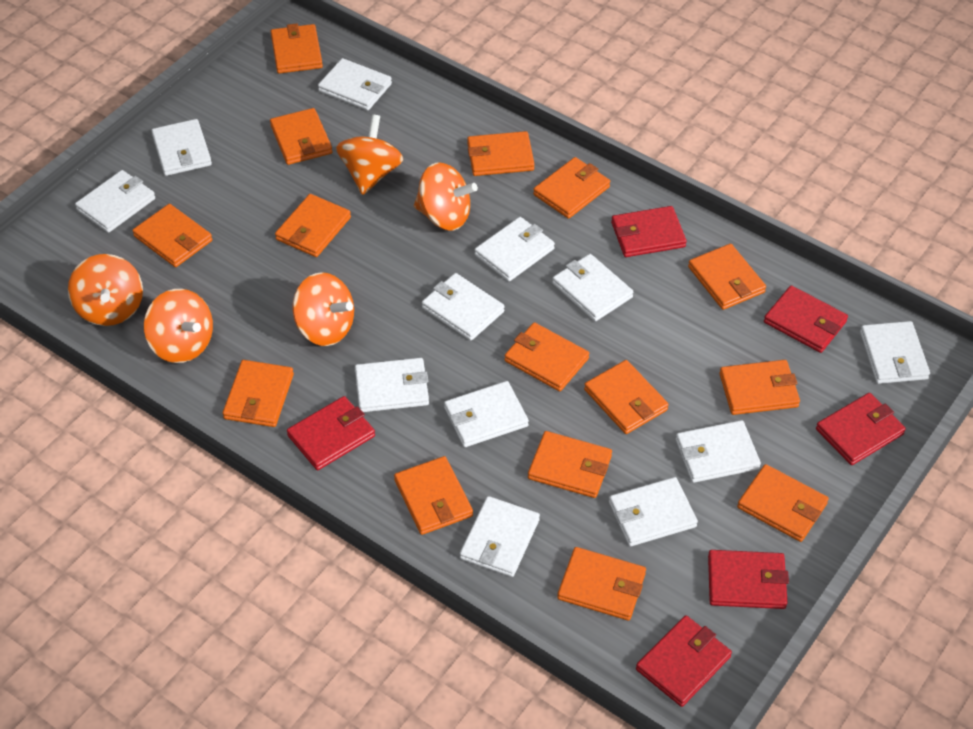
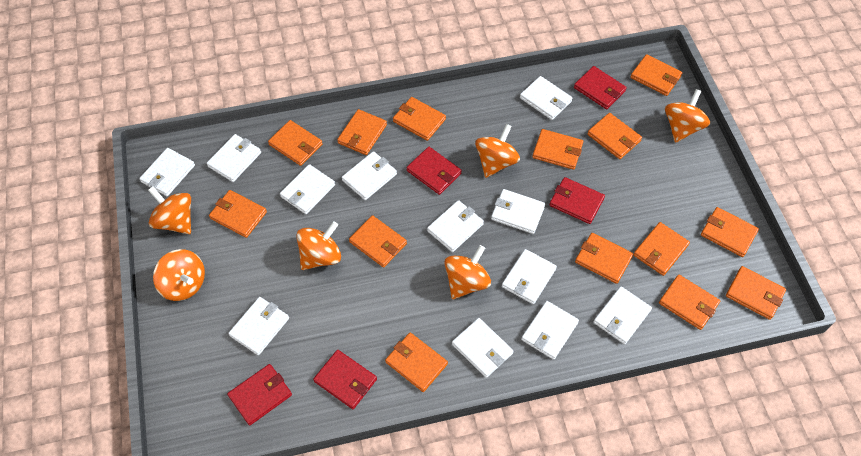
orange spinning top: [68,254,143,326] [144,289,213,363] [293,272,354,346] [336,114,403,195] [414,163,478,230] = 5 -> [148,186,191,234] [153,249,205,301] [296,221,341,270] [444,245,491,299] [475,124,520,178] [665,89,710,143] = 6
orange wallet: [132,204,212,267] [223,360,294,427] [270,23,323,74] [270,108,332,165] [275,194,351,257] [394,456,473,535] [467,131,534,176] [504,322,589,391] [528,431,612,498] [533,157,610,219] [557,547,646,620] [584,360,669,434] [688,244,766,310] [719,360,800,415] [737,464,829,542] = 15 -> [209,190,267,238] [268,120,323,166] [337,109,387,155] [349,215,407,268] [385,333,448,392] [393,97,446,141] [532,129,583,170] [575,233,633,284] [587,113,642,159] [630,54,682,96] [633,222,690,276] [659,275,720,330] [701,207,759,257] [726,266,786,320] = 14
red wallet: [287,396,375,470] [611,206,687,257] [636,615,732,707] [708,550,789,609] [764,285,848,353] [816,393,906,465] = 6 -> [227,364,292,425] [313,350,377,409] [407,147,462,195] [549,177,605,224] [574,66,627,109] = 5

